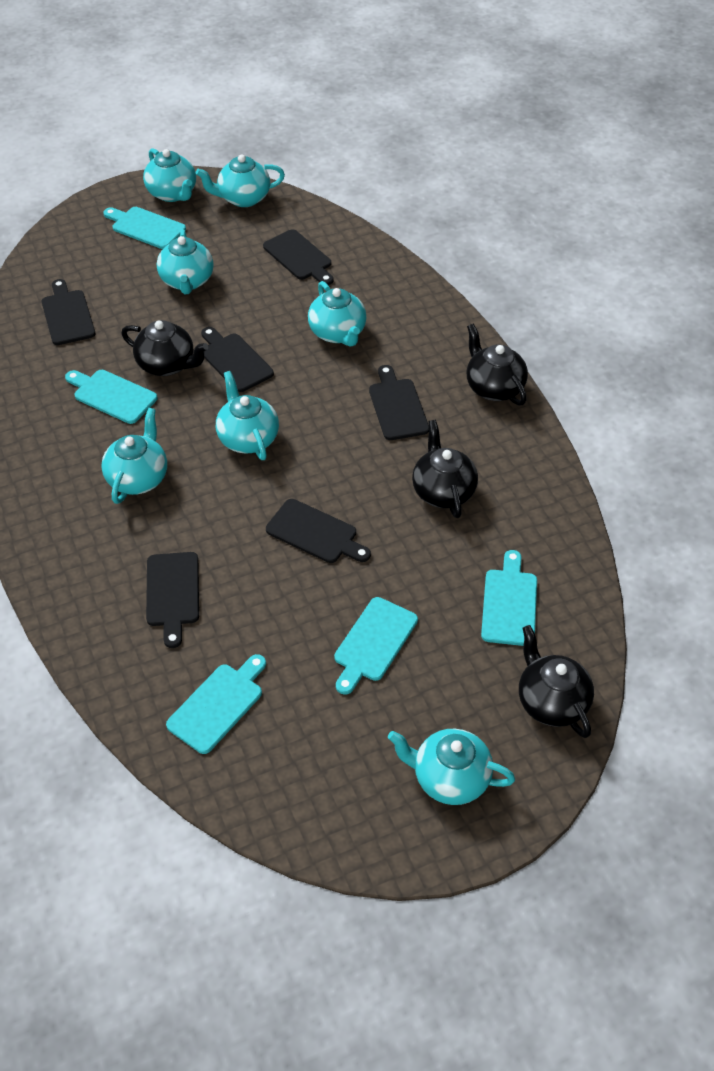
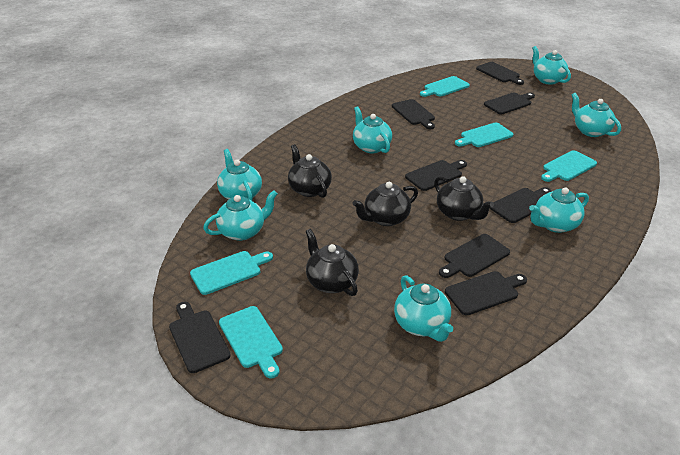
black cutting board: [42,279,96,345] [146,552,199,648] [201,327,274,392] [263,229,334,285] [266,499,371,563] [369,365,429,440] = 6 -> [169,302,231,373] [392,99,435,129] [405,160,467,191] [439,234,510,278] [445,271,527,315] [476,62,524,85] [484,93,535,114] [490,187,552,223] = 8

